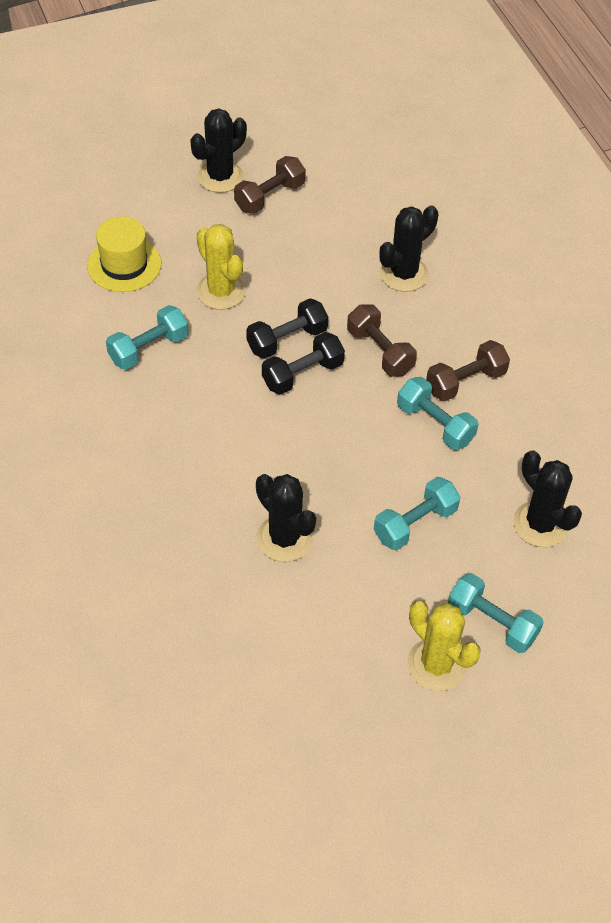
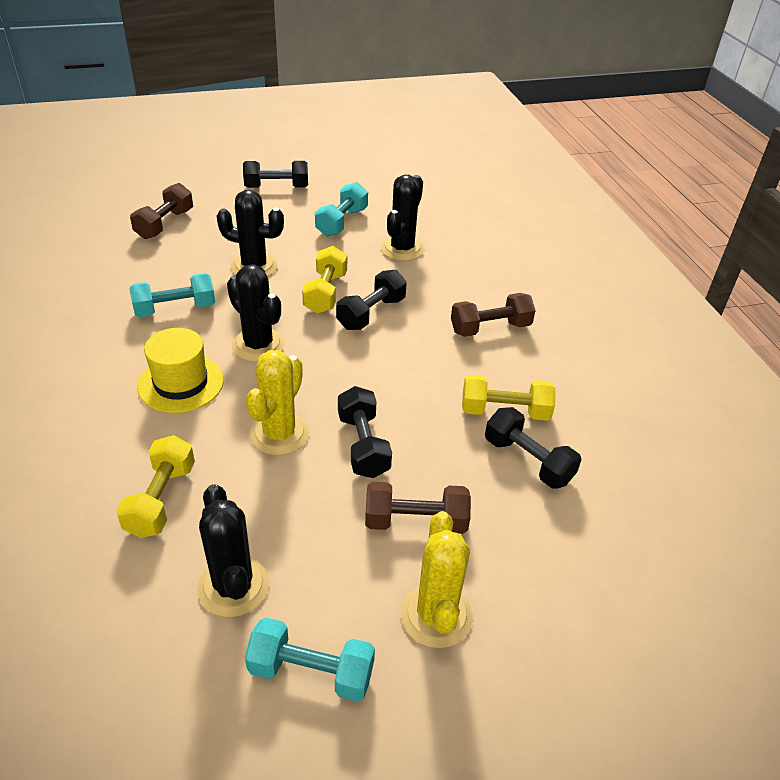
black dumbbell: [246,298,328,359] [262,332,345,395] = 2 -> [243,161,308,188] [336,270,407,330] [338,386,392,478] [485,407,582,489] = 4
turquoise dumbbell: [106,305,189,370] [374,477,460,550] [397,377,479,450] [448,573,544,653] = 4 -> [129,273,215,317] [245,618,375,702] [315,182,368,236] = 3
yellow dumbbell: none = 0 -> [116,435,195,538] [302,246,347,314] [462,375,556,421] = 3

